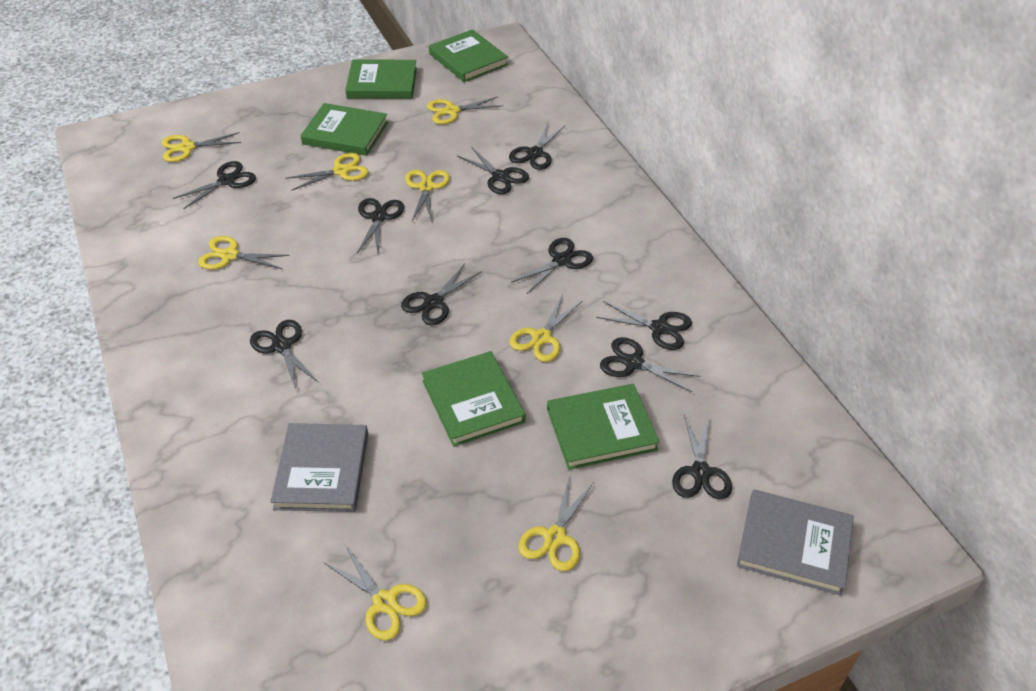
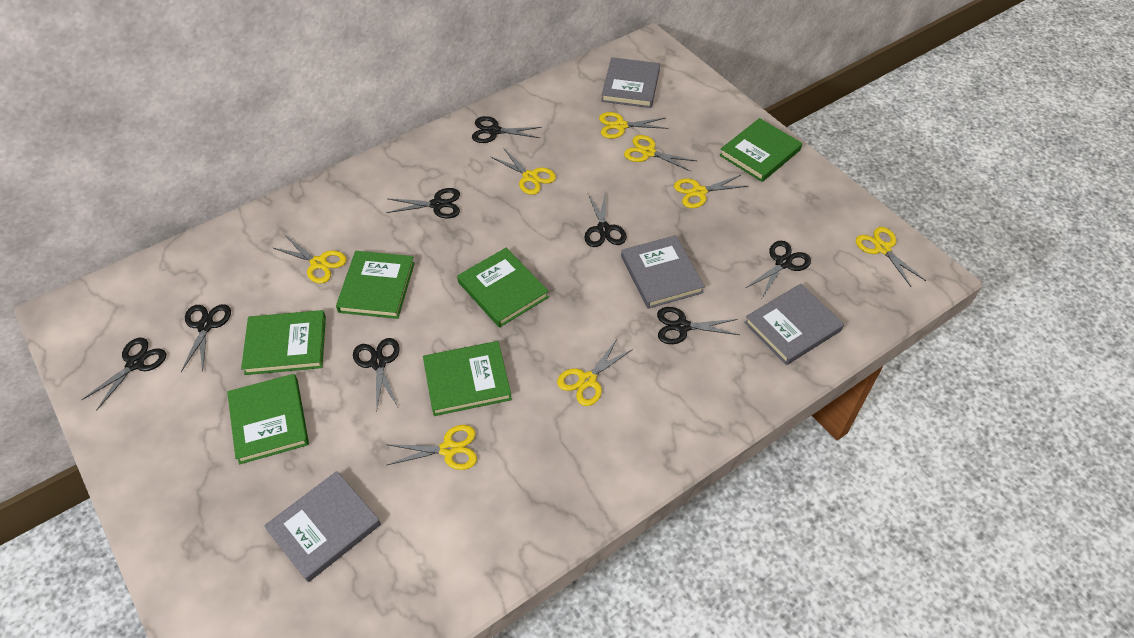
black scissors: [173,161,256,209] [250,320,319,392] [357,198,404,253] [401,263,482,325] [458,148,529,194] [509,123,565,170] [511,238,593,294] [596,301,692,350] [600,337,700,392] [672,415,732,499] = 10 -> [81,338,166,411] [181,304,231,372] [353,338,400,411] [386,188,460,219] [472,116,542,143] [584,194,627,247] [657,307,739,344] [746,241,811,298] = 8
green book: [301,103,388,156] [345,59,417,99] [422,351,526,447] [429,29,508,82] [547,384,660,470] = 5 -> [227,374,309,464] [241,310,326,375] [336,251,415,319] [423,341,512,416] [457,248,549,328] [719,118,802,182] = 6
grey book: [270,423,368,512] [737,489,854,595] = 2 -> [264,471,381,582] [601,57,660,108] [621,235,705,309] [744,284,844,365] = 4

